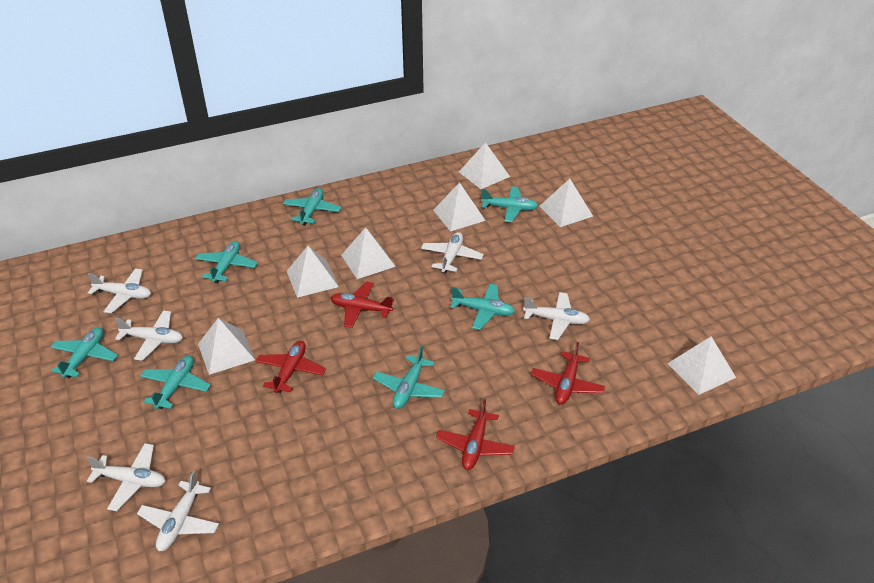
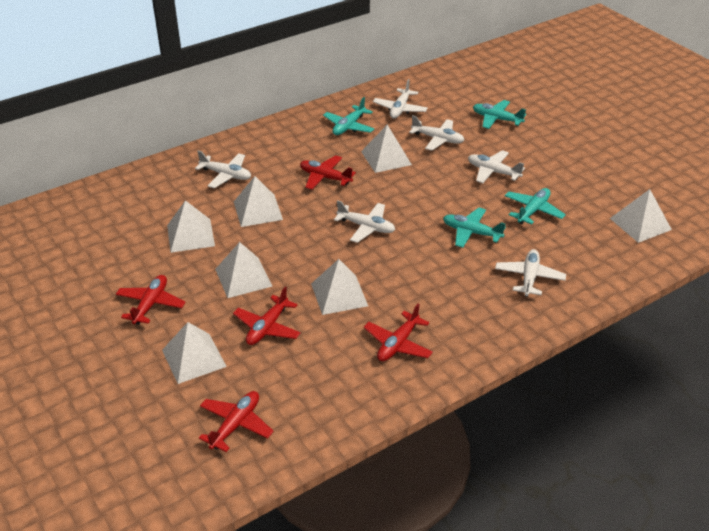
red plane: [255,341,326,393] [331,281,394,328] [436,399,515,470] [531,342,605,405] = 4 -> [116,275,186,325] [199,391,274,452] [233,287,301,345] [300,155,356,190] [364,303,433,361] = 5
turquoise plane: [51,327,118,378] [140,355,211,409] [195,241,258,283] [283,188,341,226] [373,346,445,409] [450,284,515,330] [481,186,538,222] = 7 -> [323,97,374,135] [443,208,506,248] [473,100,526,129] [505,188,566,225] = 4

